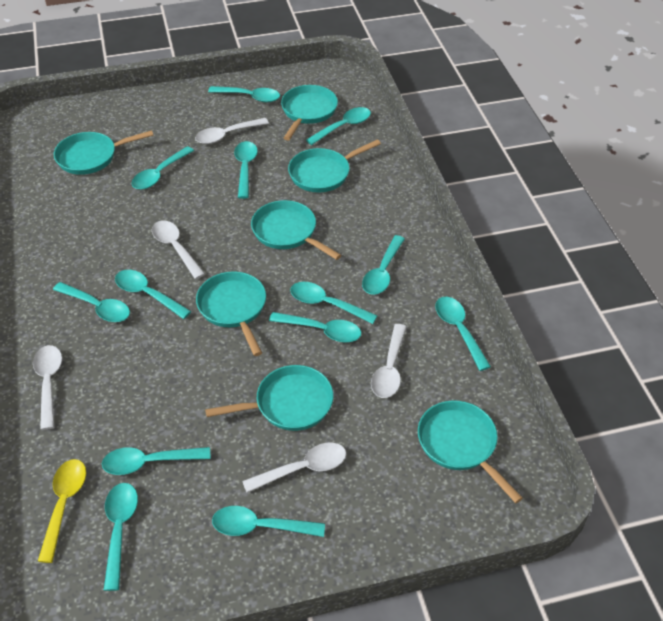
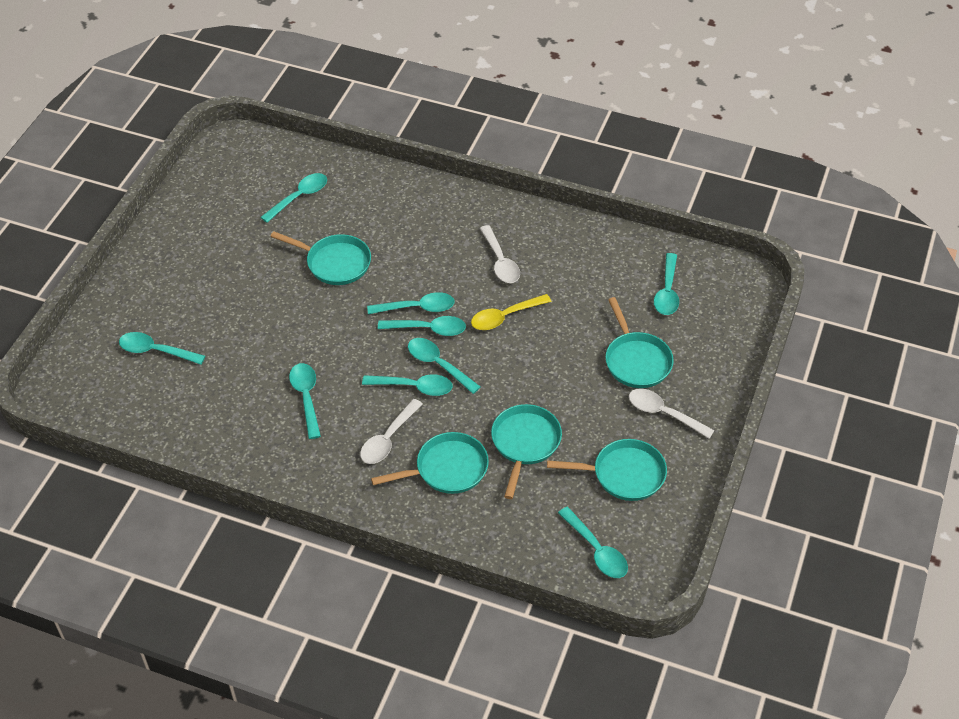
turquoise pan: [54,130,154,175] [196,271,266,356] [205,365,333,431] [251,200,341,260] [281,85,338,140] [288,139,381,192] [418,400,523,503] = 7 -> [270,231,371,285] [371,432,489,494] [491,404,562,499] [547,439,667,501] [605,297,674,388] = 5
turquoise spoon: [53,282,130,322] [102,447,211,475] [104,483,138,591] [115,270,191,319] [131,146,194,190] [208,86,280,102] [212,506,325,537] [234,141,258,199] [269,312,361,342] [290,282,377,324] [306,107,371,145] [362,235,405,295] [435,297,491,371] = 13 -> [119,332,205,365] [260,173,327,223] [289,363,321,439] [362,374,453,396] [367,292,455,314] [378,316,466,336] [408,338,480,394] [558,507,628,578] [654,253,679,315] = 9
white spoon: [33,345,62,430] [152,221,205,279] [195,118,269,144] [242,443,346,493] [371,324,407,398] = 5 -> [360,399,423,464] [480,225,520,283] [629,388,715,439] = 3

